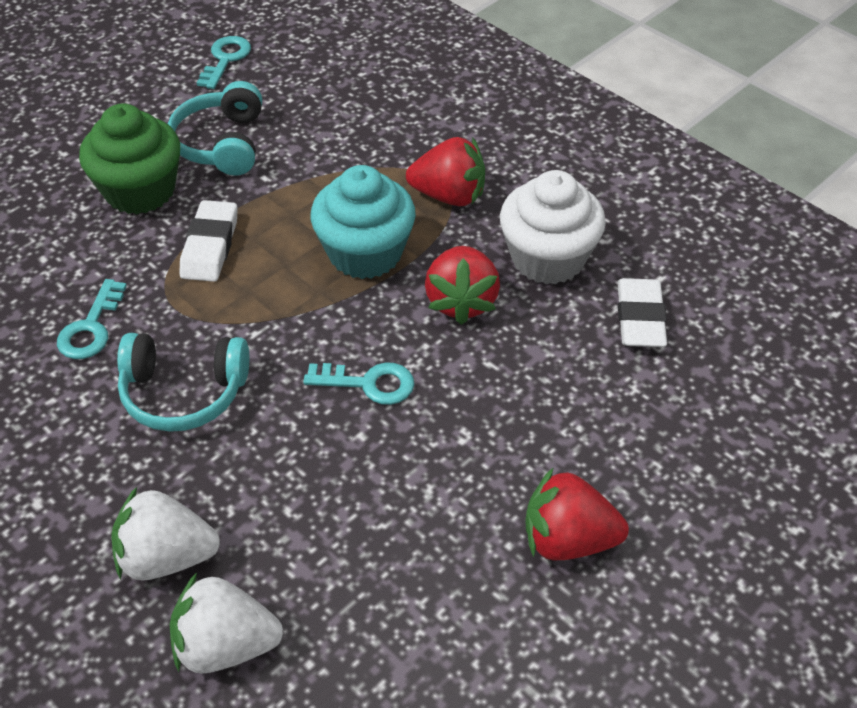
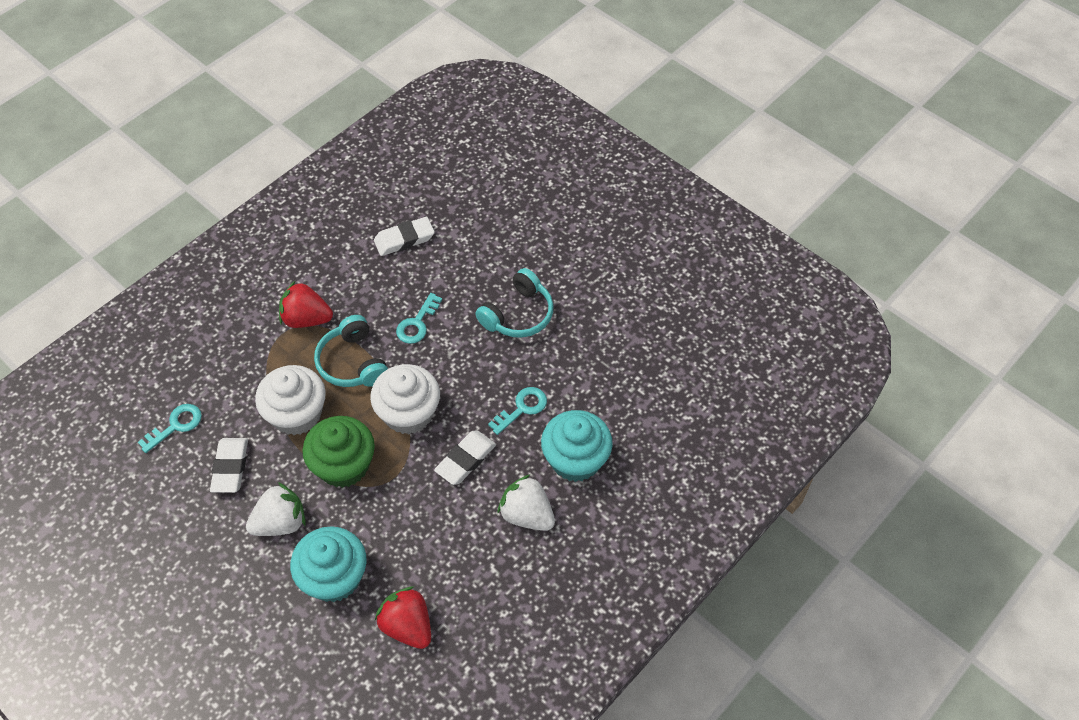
red strawberry: [406,137,485,206] [425,246,500,325] [525,467,629,560] = 3 -> [279,280,333,328] [375,587,431,649] = 2
turquoise cupcake: [310,165,416,279] = 1 -> [290,526,367,602] [541,410,613,482] = 2
white cupcake: [500,170,606,284] = 1 -> [255,365,326,435] [370,364,440,434] = 2
white eraser: [180,200,238,282] [618,278,667,347] = 2 -> [210,438,248,493] [374,217,435,256] [434,430,496,485] = 3

